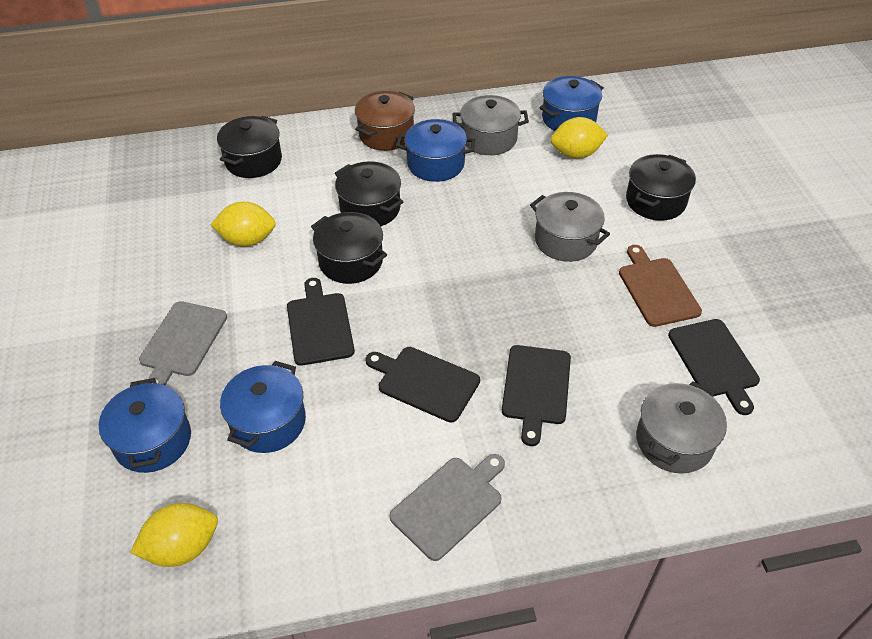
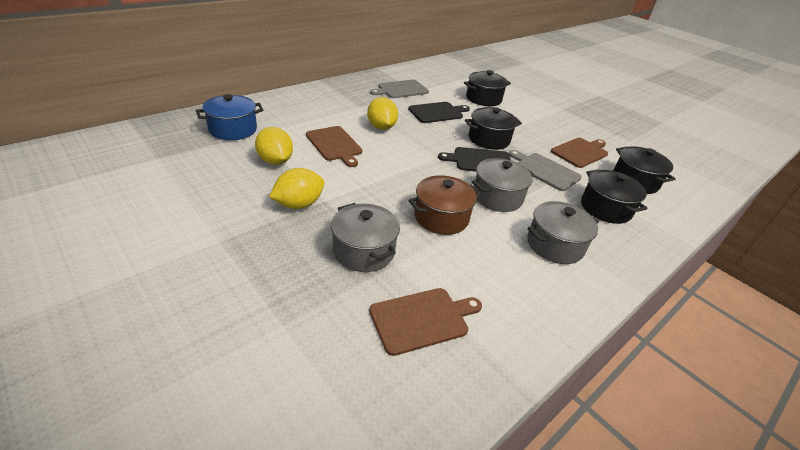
black cutting board: [287,278,355,366] [365,347,480,423] [502,345,571,446] [668,319,760,415] = 4 -> [408,102,470,123] [438,147,511,171] = 2
blue pot: [99,378,191,473] [220,361,306,453] [396,119,475,182] [539,76,604,131] = 4 -> [196,94,263,140] = 1
brown cutting board: [619,245,702,327] = 1 -> [306,126,362,167] [369,288,482,356] [551,138,608,168] = 3

